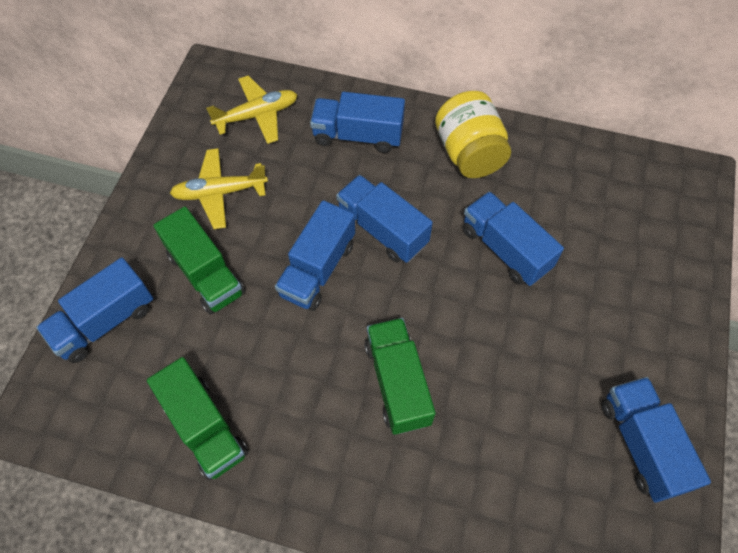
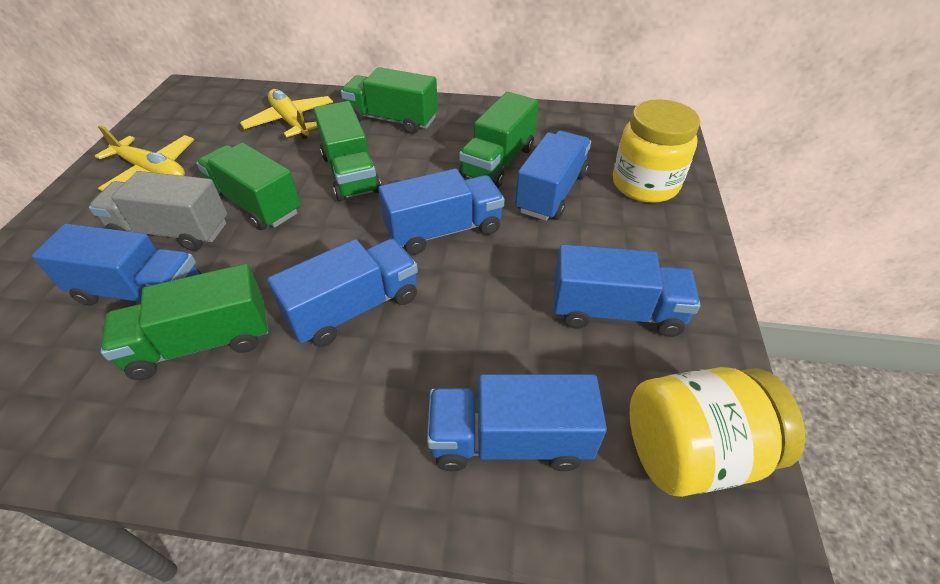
green truck: [147,357,248,480] [153,207,245,315] [365,318,436,435] = 3 -> [101,264,268,380] [196,143,301,230] [313,101,381,201] [341,67,438,134] [459,92,539,188] = 5
grey truck: none = 0 -> [89,171,227,251] = 1
yellow jar: [435,91,511,178] = 1 -> [613,99,700,203] [630,367,805,497] = 2

